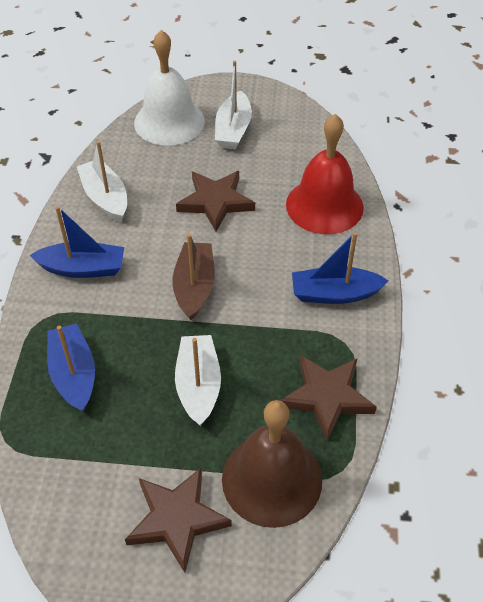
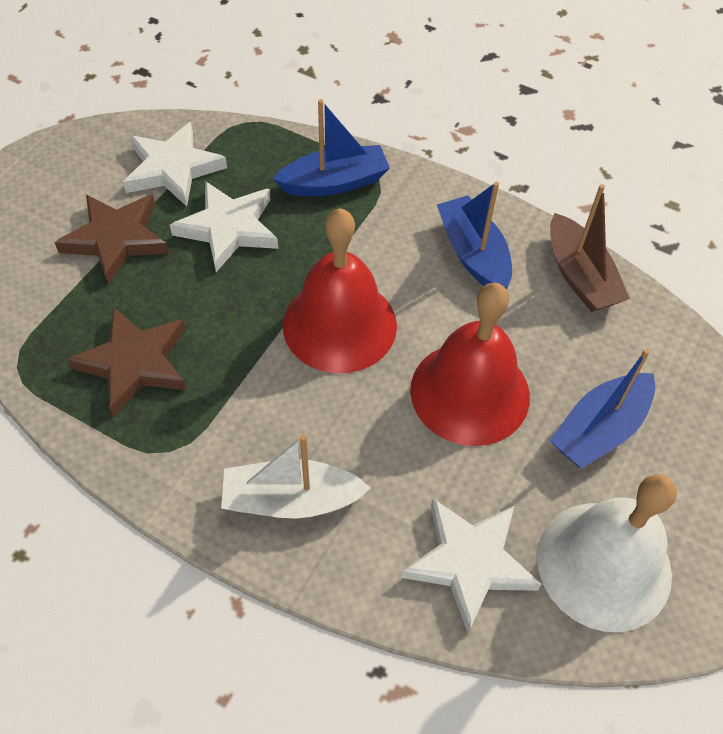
brown bell: [222,400,322,528] = 1 -> none = 0
brown star: [125,467,232,573] [176,171,255,232] [280,355,377,441] = 3 -> [54,194,169,285] [67,308,186,417] = 2
red bell: [286,114,364,234] = 1 -> [283,208,397,374] [410,282,530,446] = 2
white boat: [77,141,127,222] [175,335,221,426] [215,61,252,149] = 3 -> [221,434,370,519] = 1
white star: none = 0 -> [123,122,227,206] [170,181,278,272] [401,498,541,633] = 3

